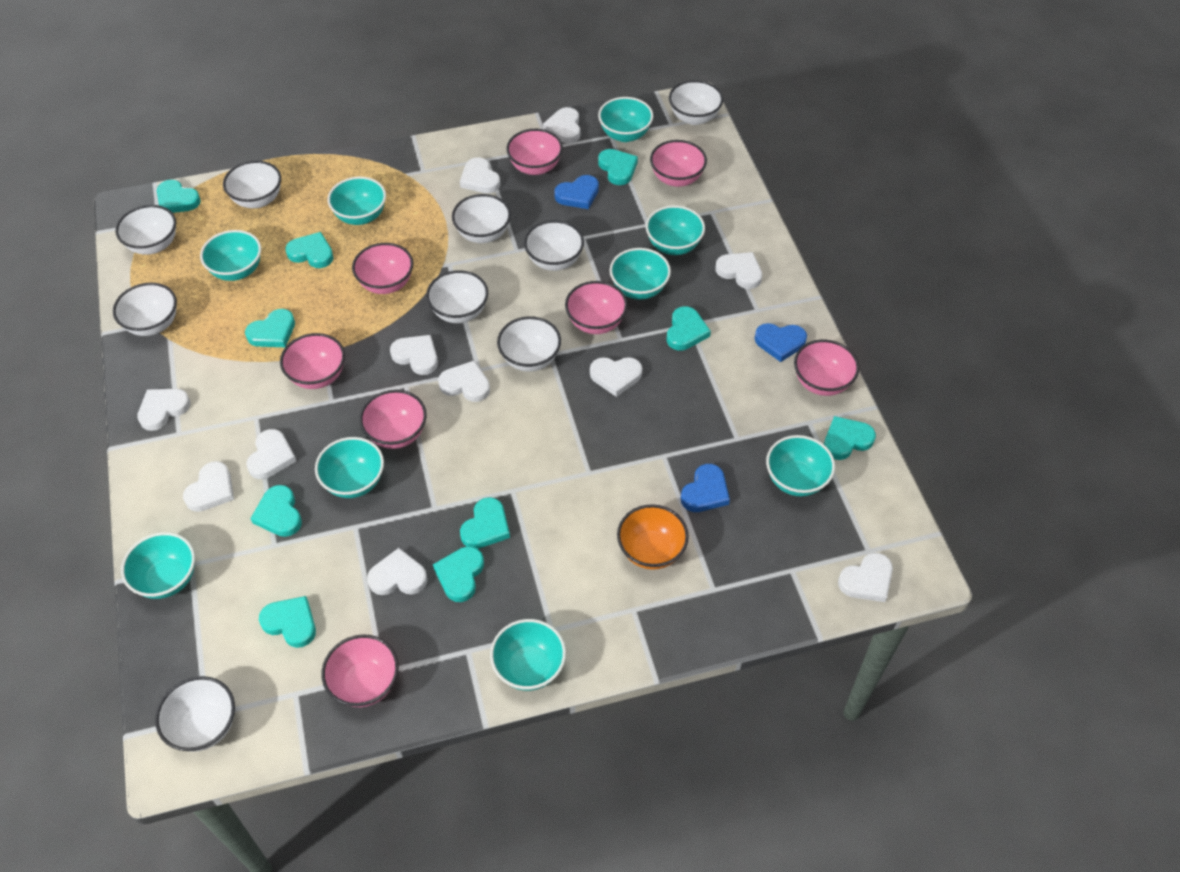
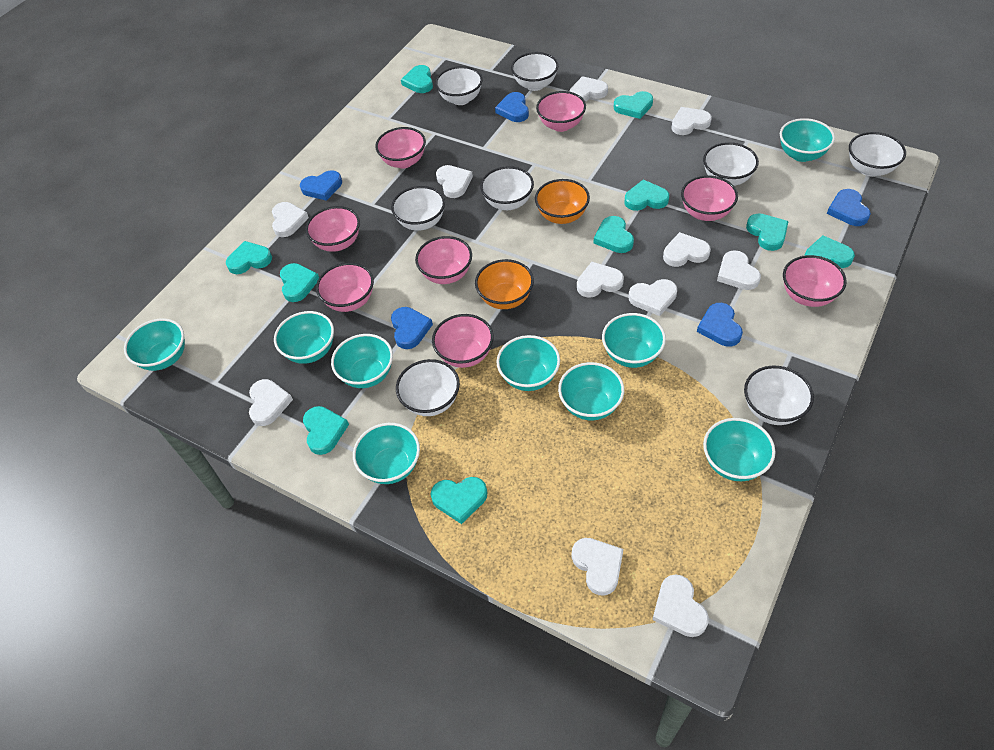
blue heart: [554,175,599,209] [681,464,730,512] [754,323,807,362] = 3 -> [300,170,342,201] [391,307,433,349] [495,92,529,122] [697,303,743,346] [827,189,871,226] = 5
orange bowl: [617,504,689,570] = 1 -> [475,259,534,309] [535,179,590,224] = 2
white bowl: [113,283,177,336] [115,205,176,255] [155,676,235,752] [223,161,281,208] [426,270,488,323] [452,194,511,243] [497,316,561,372] [524,220,584,271] [669,80,723,125] = 9 -> [391,186,445,231] [396,359,460,416] [435,66,483,105] [480,166,534,210] [511,52,558,91] [703,142,759,186] [744,366,814,425] [849,132,906,176] = 8

